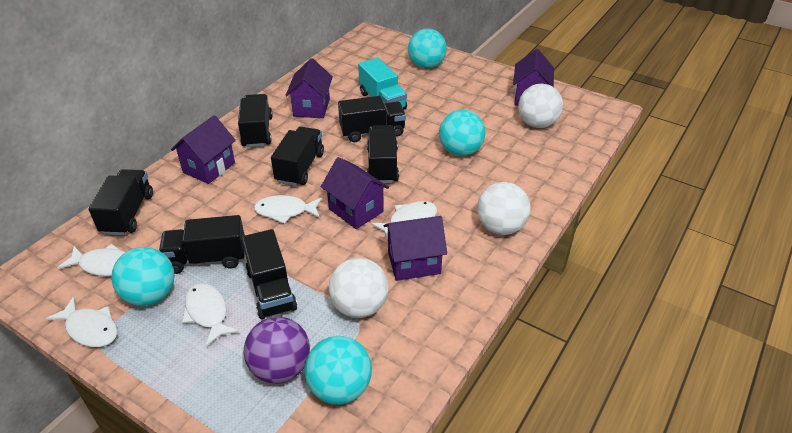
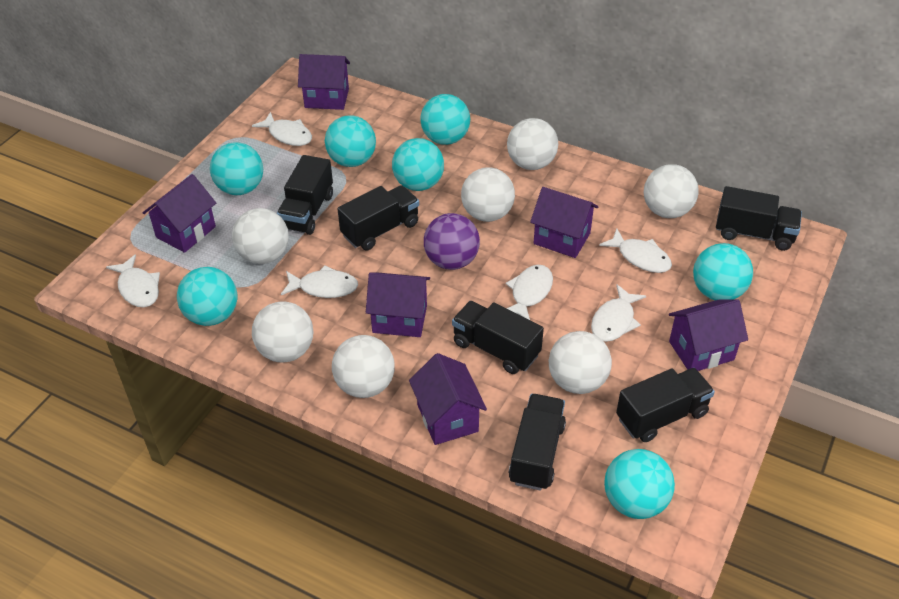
black truck: [88,169,153,235] [159,215,245,274] [238,94,273,148] [242,229,297,319] [271,127,324,186] [338,96,406,142] [367,125,399,183] = 7 -> [277,155,333,235] [338,185,419,251] [452,301,544,374] [509,394,566,491] [616,368,715,442] [716,186,802,251] = 6
purple house: [171,115,236,184] [285,58,333,118] [321,157,389,229] [384,216,447,281] [513,49,554,106] = 5 -> [143,174,216,253] [298,54,350,110] [366,272,430,337] [409,353,487,445] [530,187,599,258] [669,299,748,371] = 6
turquoise ball: [111,247,175,306] [304,336,372,405] [408,29,447,69] [439,110,485,156] = 4 -> [177,267,237,326] [210,142,263,195] [325,115,376,167] [392,138,444,191] [420,94,470,145] [604,449,675,519] [693,243,753,300] = 7
turquoise truck: [358,58,407,109] = 1 -> none = 0
white ball: [329,258,389,318] [477,182,531,235] [518,84,563,128] = 3 -> [232,208,289,264] [252,301,313,362] [332,335,395,398] [461,167,515,222] [507,118,558,170] [549,331,612,394] [644,164,699,218] = 7
white fish: [46,297,118,347] [57,244,125,276] [182,283,239,347] [254,195,322,224] [371,201,437,241] = 5 -> [106,254,160,307] [252,112,312,146] [281,265,358,298] [506,265,553,320] [591,284,646,342] [599,229,672,273] = 6

